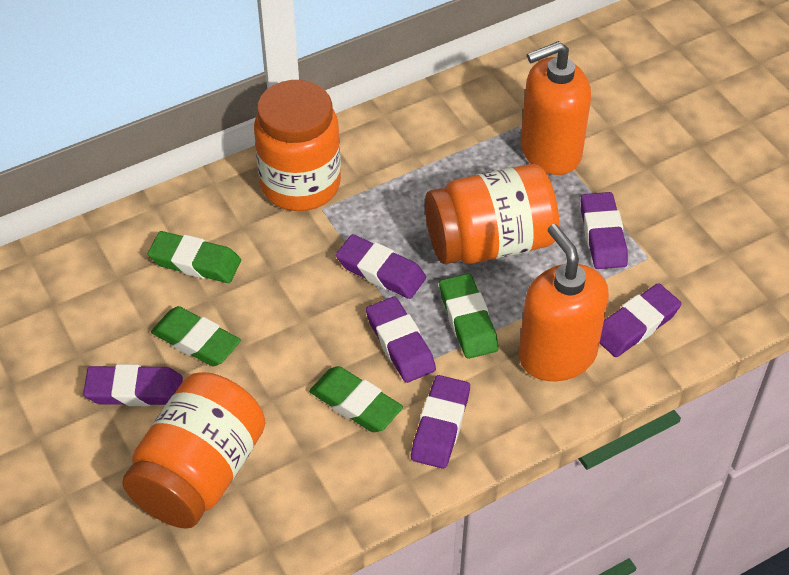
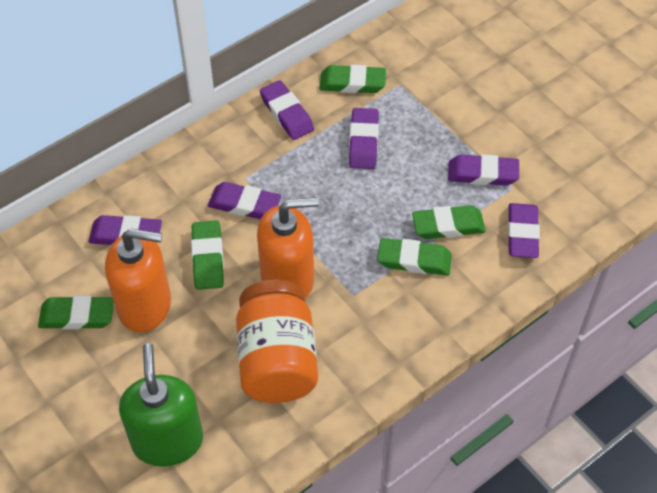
green eraser: [148,231,241,283] [151,306,241,366] [309,366,403,432] [439,274,499,359] = 4 -> [38,296,114,329] [191,220,224,290] [319,65,386,93] [377,238,452,275] [412,205,486,239] = 5
green soap dispenser: none = 0 -> [119,343,203,467] = 1
orange jar: [122,372,265,529] [254,80,341,211] [425,164,559,264] = 3 -> [236,279,318,403] = 1

